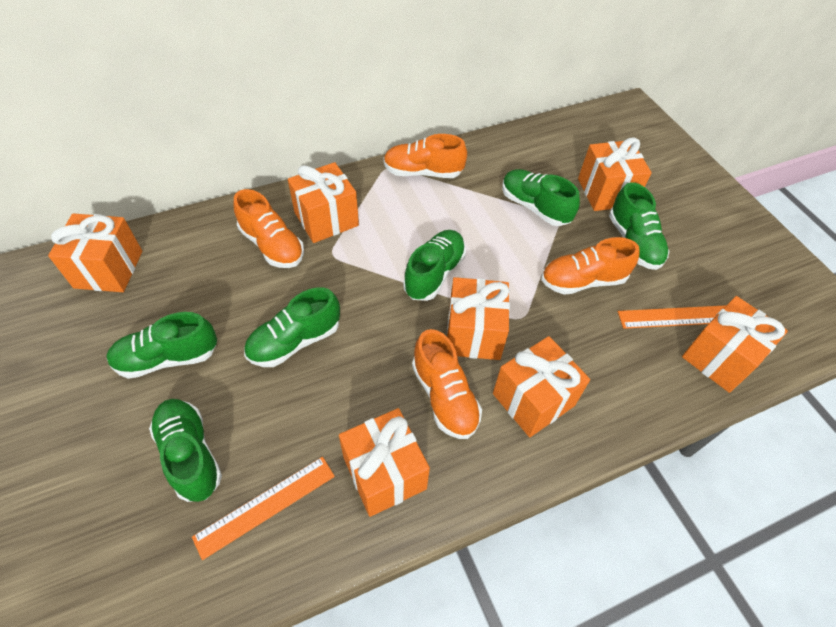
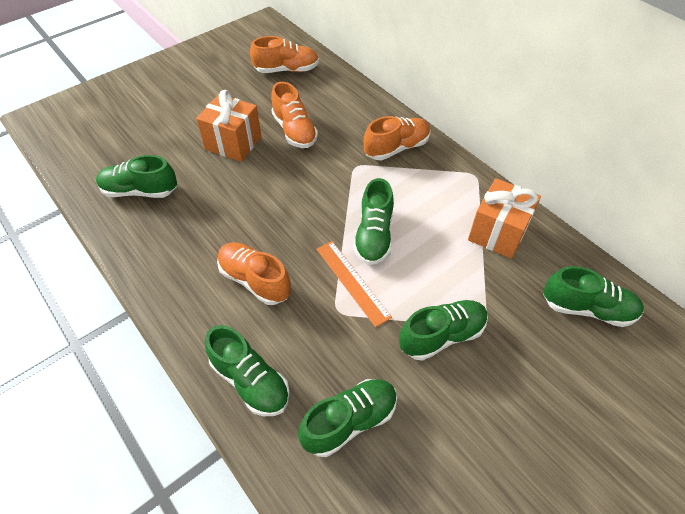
orange gift: [48,213,142,292] [288,162,359,243] [339,408,430,517] [447,277,510,360] [493,336,590,437] [578,138,652,211] [682,296,788,393] = 7 -> [196,90,262,162] [468,178,541,259] = 2
orange ruler: [192,457,335,560] [618,305,726,329] = 2 -> [317,241,392,327] = 1

